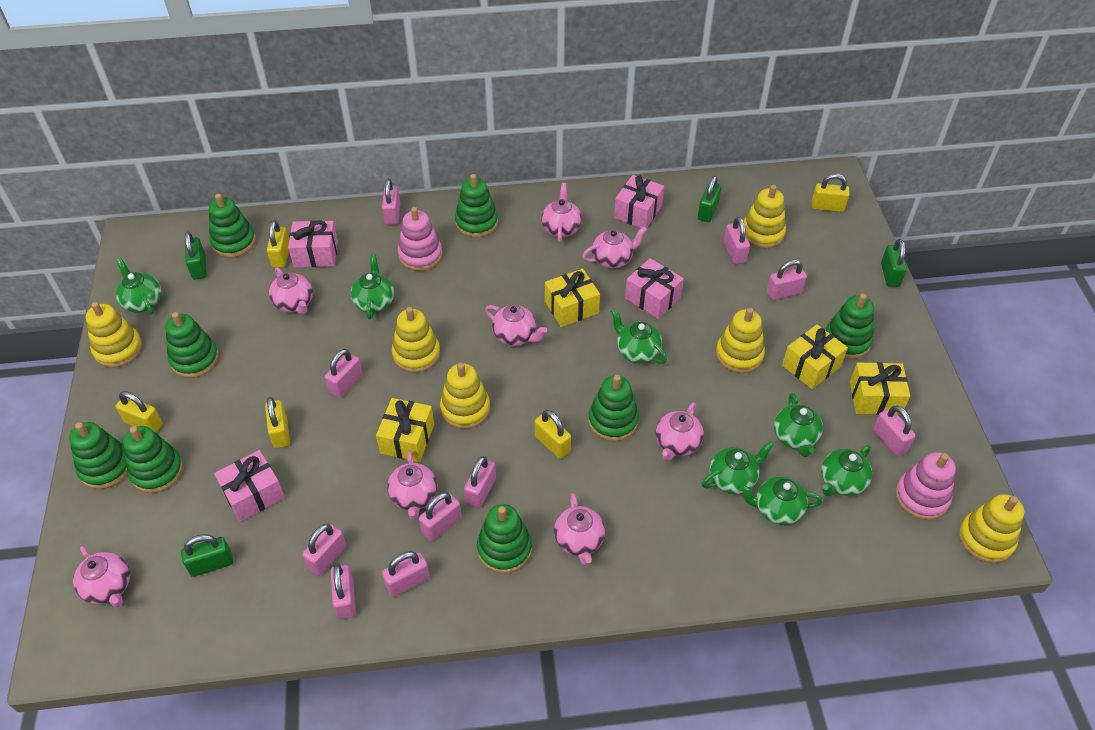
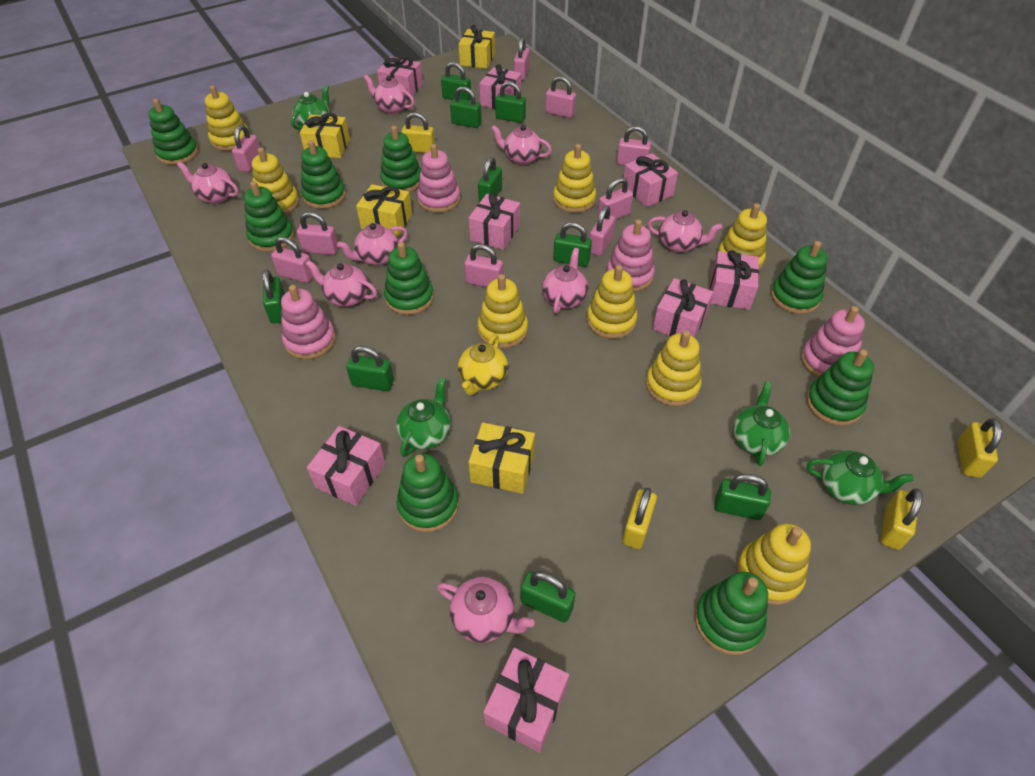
green padlock: [181,534,233,577] [185,232,207,280] [698,176,721,222] [881,239,907,287] = 4 -> [263,270,285,324] [346,346,394,391] [441,62,471,100] [450,86,482,128] [478,157,502,203] [495,81,526,123] [521,571,576,623] [553,222,592,267] [714,474,771,520] = 9
green stacking toy: [69,422,127,489] [123,426,183,493] [165,312,219,378] [209,194,256,258] [455,174,498,238] [477,504,532,573] [588,375,639,441] [825,293,874,359] = 8 -> [148,99,198,165] [244,181,294,252] [301,140,346,209] [380,126,421,192] [384,242,434,315] [397,454,459,532] [695,572,768,655] [771,241,828,314] [806,349,874,426] = 9
green teapot: [116,258,161,314] [351,254,394,319] [611,309,667,364] [702,441,774,494] [740,476,823,525] [774,393,823,457] [821,445,872,496] = 7 -> [291,84,329,130] [396,377,450,457] [733,381,790,466] [807,450,914,505] = 4
pink gift: [214,450,285,522] [288,220,338,267] [614,175,664,228] [625,258,684,319] = 4 -> [307,426,386,506] [377,56,423,99] [469,193,520,250] [479,64,521,109] [483,648,569,753] [622,153,678,207] [653,278,713,338] [710,250,759,310] = 8
pink padlock: [302,524,346,576] [325,349,363,398] [331,564,356,619] [382,178,400,225] [382,551,430,597] [419,492,462,541] [464,456,496,508] [724,217,750,264] [766,259,807,300] [873,405,916,456] = 10 -> [232,125,260,172] [271,237,313,283] [297,212,338,255] [464,244,503,287] [514,37,530,80] [545,76,576,118] [589,205,615,256] [597,177,633,220] [616,126,651,166] = 9
pink stacking toy: [398,207,443,271] [895,452,956,520] = 2 -> [281,285,336,359] [417,144,460,213] [606,219,655,292] [801,306,865,378] = 4
yellow padlock: [116,391,163,433] [265,397,290,448] [267,220,289,268] [535,410,571,459] [812,174,850,212] = 5 -> [401,112,435,153] [622,488,657,549] [880,489,923,550] [957,418,1002,478] = 4
yellow stacking toy: [86,302,143,368] [392,307,440,373] [440,363,490,429] [716,307,765,373] [744,185,786,248] [959,494,1024,563] = 6 -> [205,85,250,151] [252,147,299,214] [477,274,528,349] [553,144,596,213] [587,265,637,339] [646,330,702,406] [717,203,767,270] [736,523,811,605] = 8
yellow teapot: none = 0 -> [458,334,508,395] = 1

